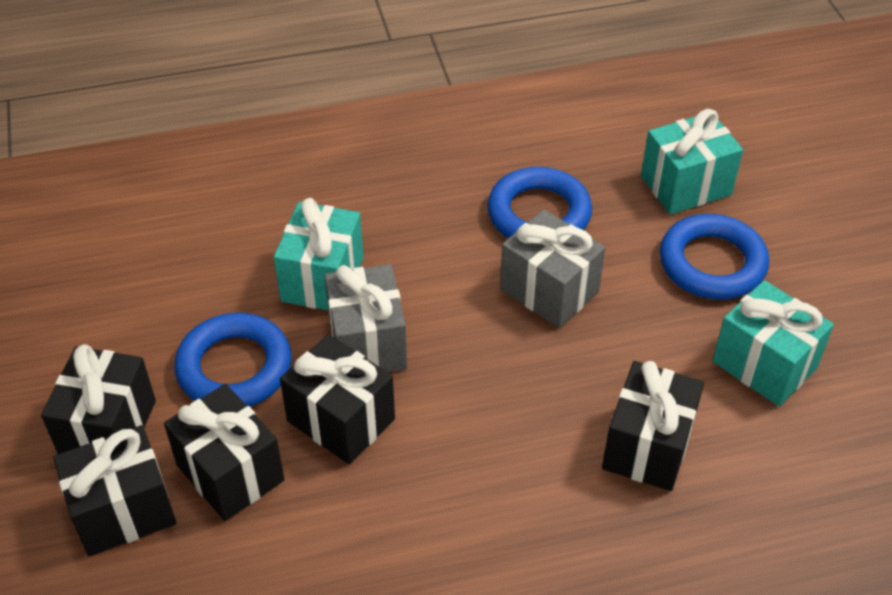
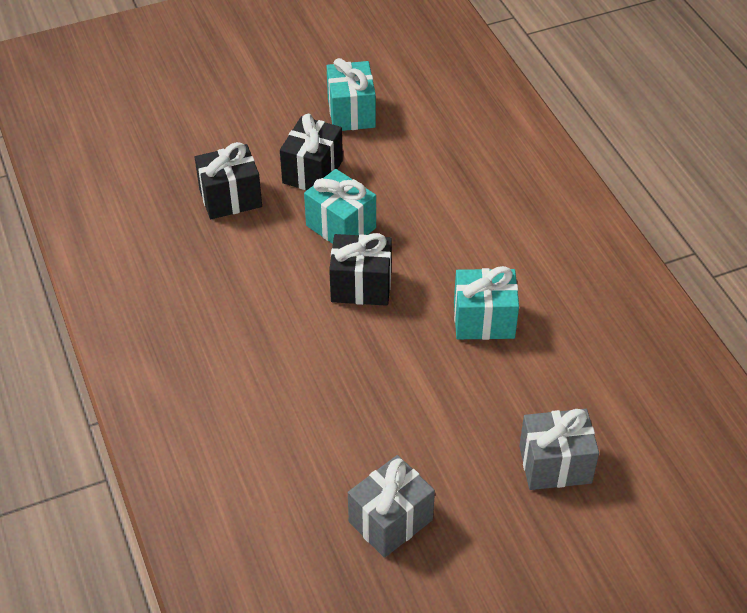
black gift: [41,344,156,454] [53,425,176,557] [164,384,285,521] [280,334,395,464] [602,361,704,491] = 5 -> [195,142,262,219] [280,114,343,190] [329,233,392,306] = 3
blue ring: [174,313,292,407] [487,167,592,239] [660,214,769,300] = 3 -> none = 0

